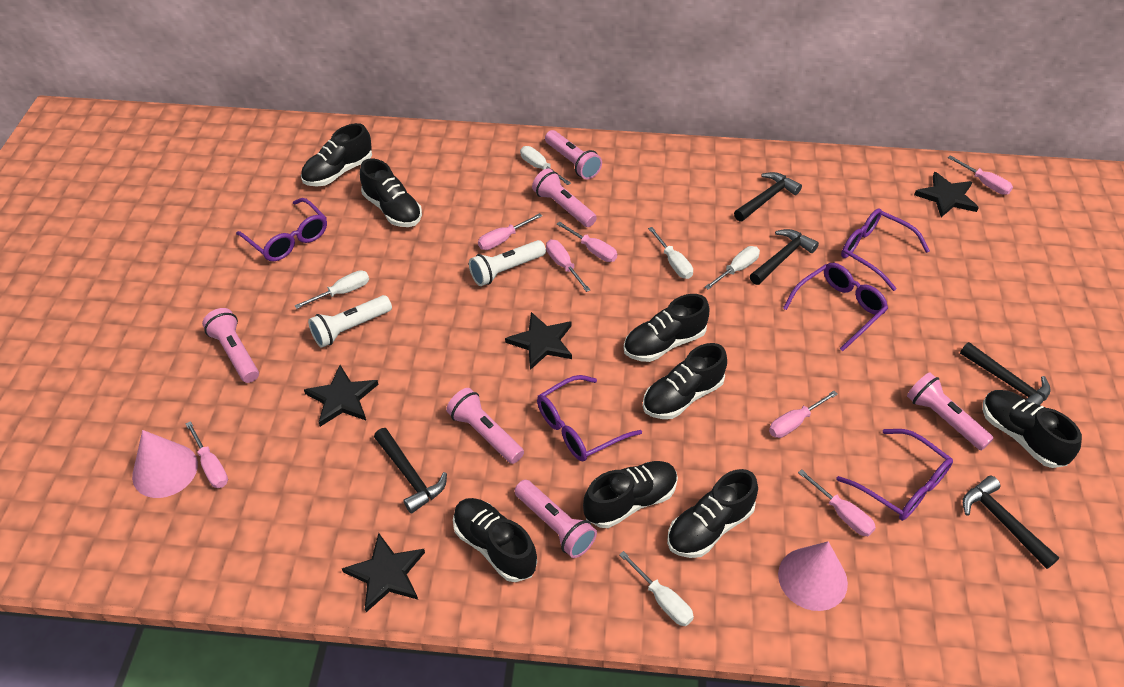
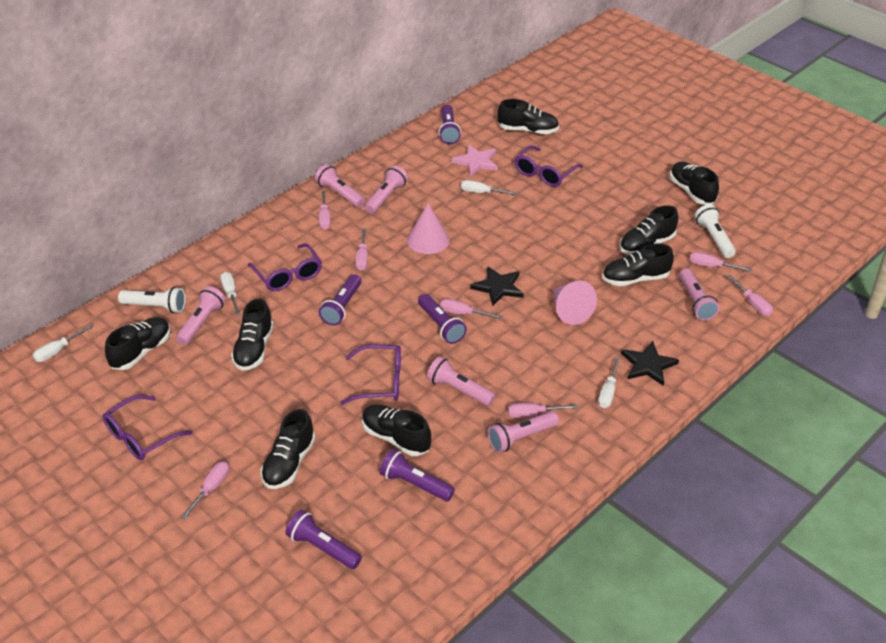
black hammer: [374,428,447,513] [734,172,802,222] [750,229,819,285] [960,342,1051,405] [963,476,1059,569] = 5 -> none = 0
black star: [304,365,379,427] [342,533,425,612] [505,312,572,370] [914,172,979,217] = 4 -> [470,266,524,306] [621,341,679,386] = 2
pink star: none = 0 -> [452,144,498,176] = 1
purple flashlight: none = 0 -> [286,510,362,569] [319,274,361,325] [380,449,455,501] [418,294,467,344] [438,105,461,144] = 5
purple glasses: [236,198,327,262] [537,375,642,462] [783,263,888,352] [836,429,953,521] [841,208,930,291] = 5 -> [103,395,192,460] [248,243,322,291] [340,344,401,404] [514,145,583,187] = 4
white screwdriver: [295,270,369,309] [520,146,571,185] [619,551,694,626] [648,227,693,279] [705,246,760,290] = 5 -> [33,325,93,362] [220,272,240,315] [461,180,518,195] [598,358,620,408] = 4

